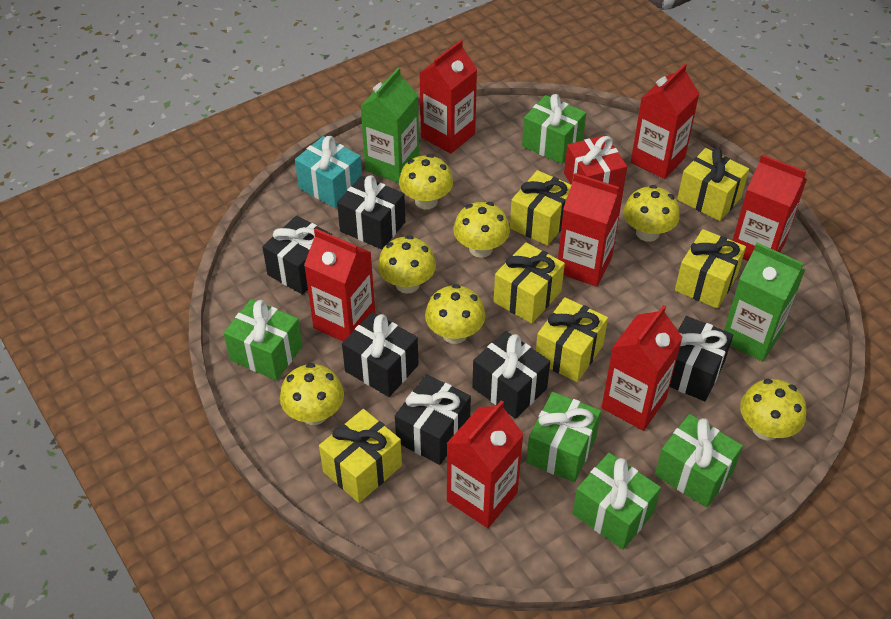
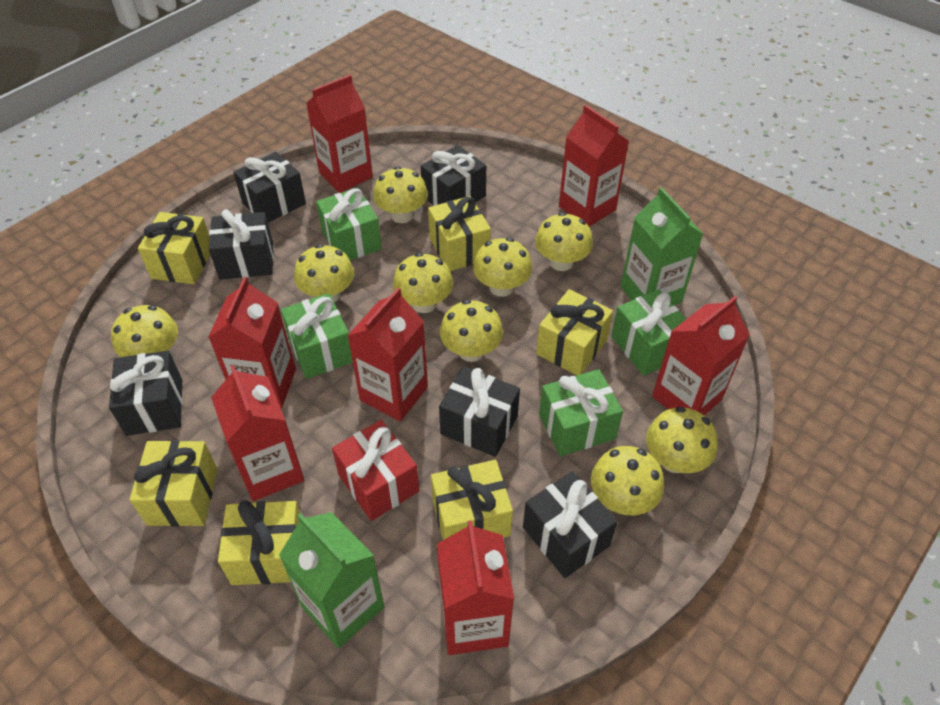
green gift: [224,299,303,381] [522,94,586,164] [526,392,601,482] [573,453,661,550] [655,414,743,508] = 5 -> [281,293,353,379] [316,188,382,260] [539,369,623,457] [611,290,686,376] = 4
turquoise gift: [295,136,362,208] = 1 -> none = 0
yellow mushroom: [280,363,344,425] [378,235,436,294] [399,154,453,209] [425,284,485,344] [453,202,510,258] [624,185,680,242] [740,379,807,440] = 7 -> [111,305,178,357] [294,244,354,303] [373,166,428,223] [393,253,453,313] [440,300,503,362] [473,238,532,297] [535,212,593,271] [591,446,664,515] [646,407,718,473] = 9

